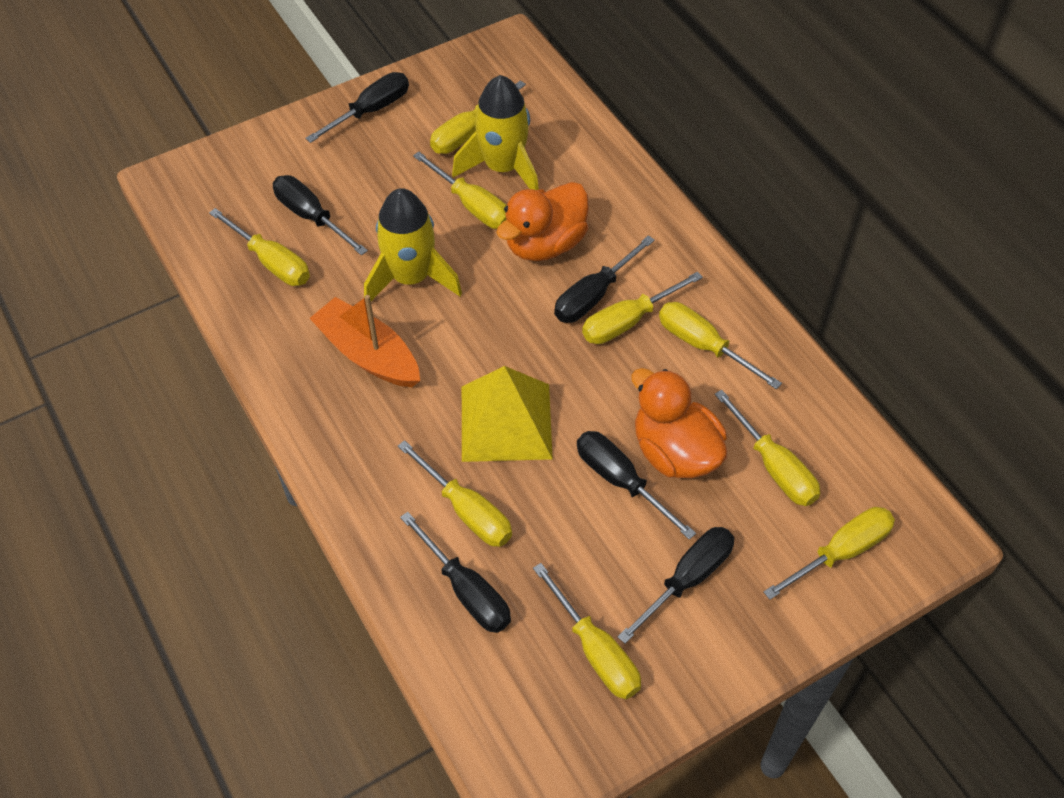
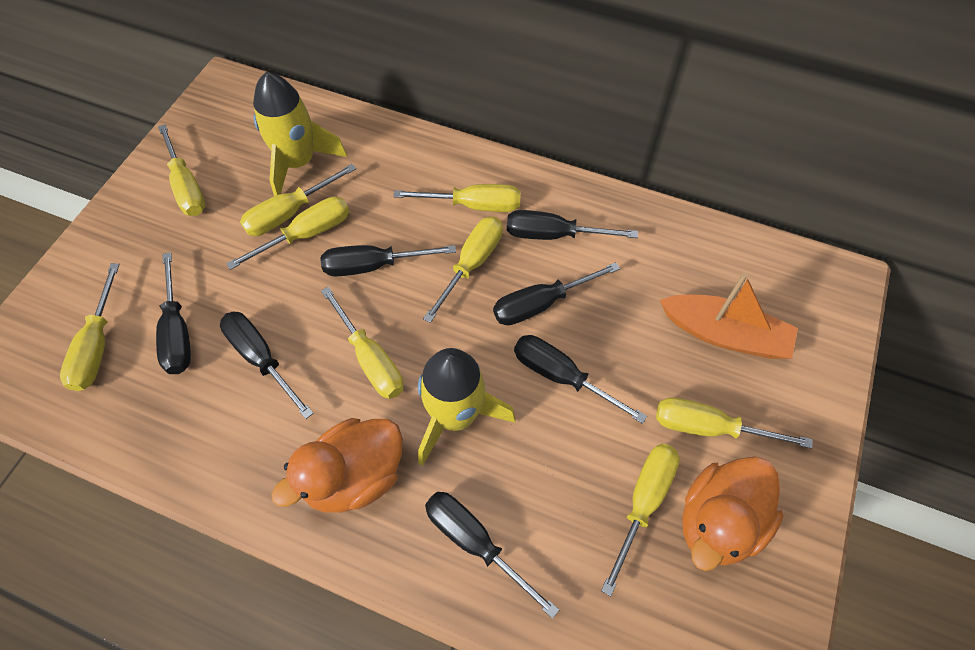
black screwdriver: [273,175,368,255] [305,72,409,143] [400,512,511,633] [554,235,655,323] [577,431,696,540] [617,527,734,644] = 6 -> [156,252,191,374] [220,311,314,419] [320,245,456,276] [425,492,559,619] [493,262,620,325] [507,210,638,240] [514,335,647,424] = 7
yellow pyramid: [462,366,553,462] = 1 -> none = 0

